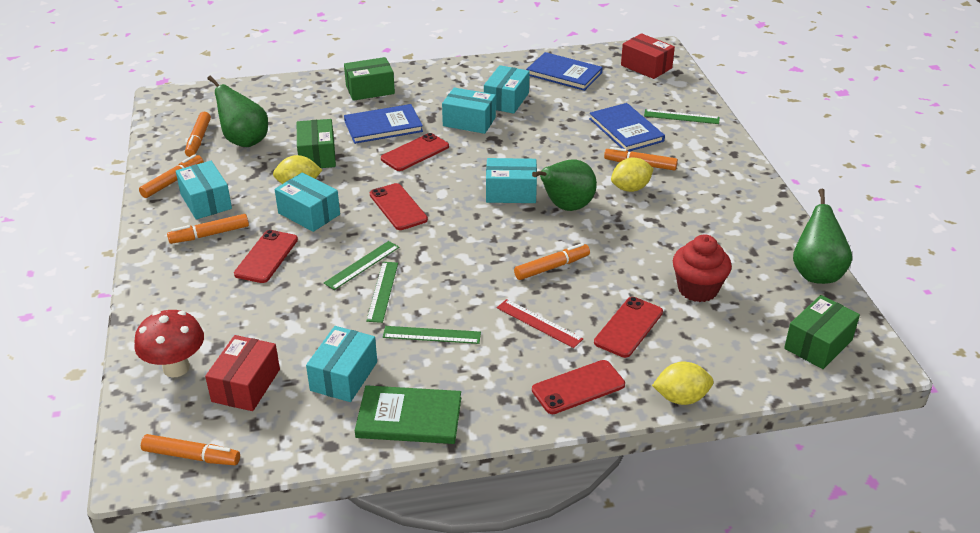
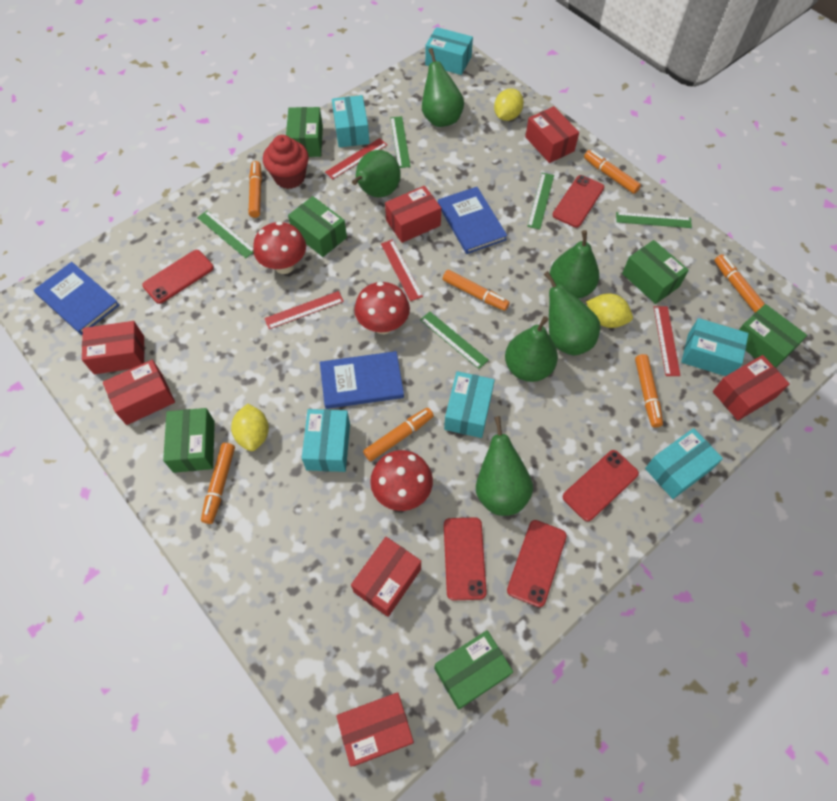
green book: [355,385,461,444] = 1 -> none = 0
green box: [297,119,336,168] [344,57,395,101] [784,295,860,369] = 3 -> [163,408,215,473] [286,107,323,157] [288,196,347,257] [434,630,513,710] [622,240,689,304] [739,304,807,368] = 6
green pear: [207,75,268,147] [532,160,597,211] [793,189,852,284] = 3 -> [352,150,401,197] [422,48,464,127] [476,416,533,516] [505,316,558,382] [544,271,600,355] [549,230,599,299] = 6
green ruler: [324,241,399,290] [366,262,398,323] [383,326,481,344] [644,109,720,124] = 4 -> [197,210,254,258] [390,116,411,168] [420,311,488,369] [527,173,554,229] [616,212,692,228] = 5
orange marker: [139,154,204,198] [141,434,240,465] [167,214,249,244] [185,112,211,157] [514,243,590,280] [604,147,678,171] = 6 -> [201,443,235,524] [249,161,262,218] [363,408,434,462] [443,270,510,311] [584,150,641,194] [635,354,663,428] [714,254,765,312] = 7
red box: [205,335,280,411] [621,33,675,79] = 2 -> [82,321,145,374] [103,360,175,425] [336,692,414,766] [351,537,421,617] [385,186,441,243] [525,106,579,163] [713,355,790,420] = 7
red mushroom: [134,310,204,378] = 1 -> [253,221,306,274] [355,282,410,334] [370,450,433,511] = 3
red ruler: [497,299,583,348] = 1 -> [264,291,344,329] [325,138,387,179] [381,239,423,301] [654,306,681,376] = 4

